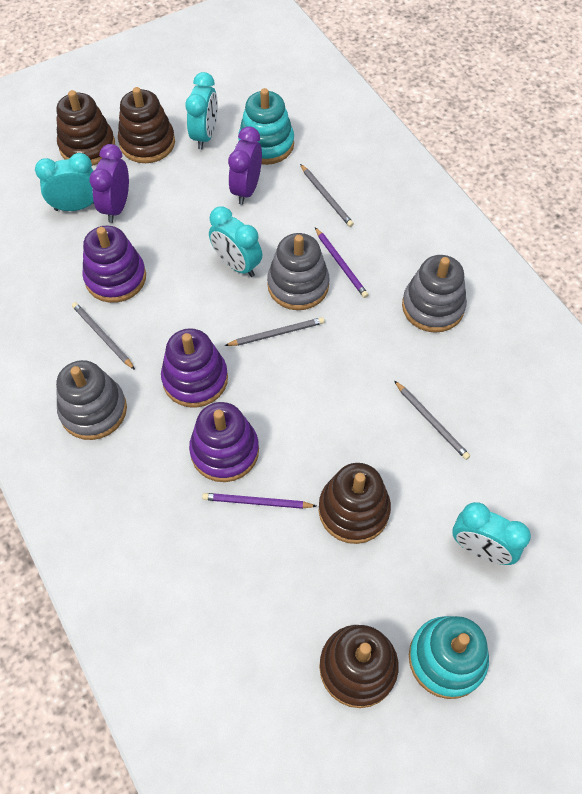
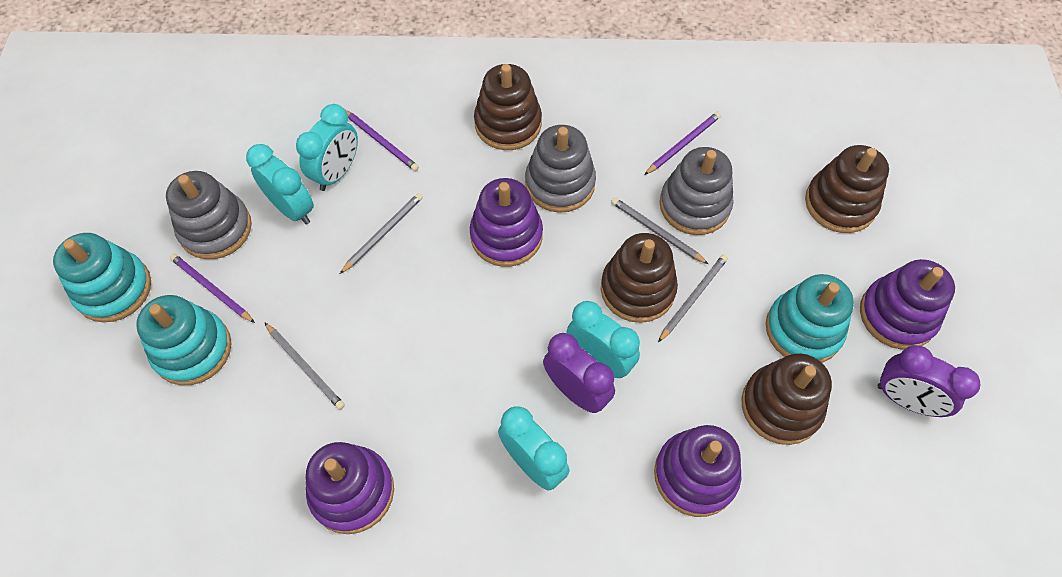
purple pencil: [202,493,316,509] [315,228,368,298] = 2 -> [170,254,255,323] [346,110,419,171] [644,112,721,175] = 3
purple stacking toy: [82,225,146,303] [161,328,228,408] [189,402,259,482] = 3 -> [306,442,394,534] [470,178,543,267] [654,425,741,517] [860,259,955,349] = 4
turquoise stacking toy: [238,88,294,165] [409,616,489,699] = 2 -> [53,233,151,322] [136,295,231,385] [766,274,854,363] = 3

